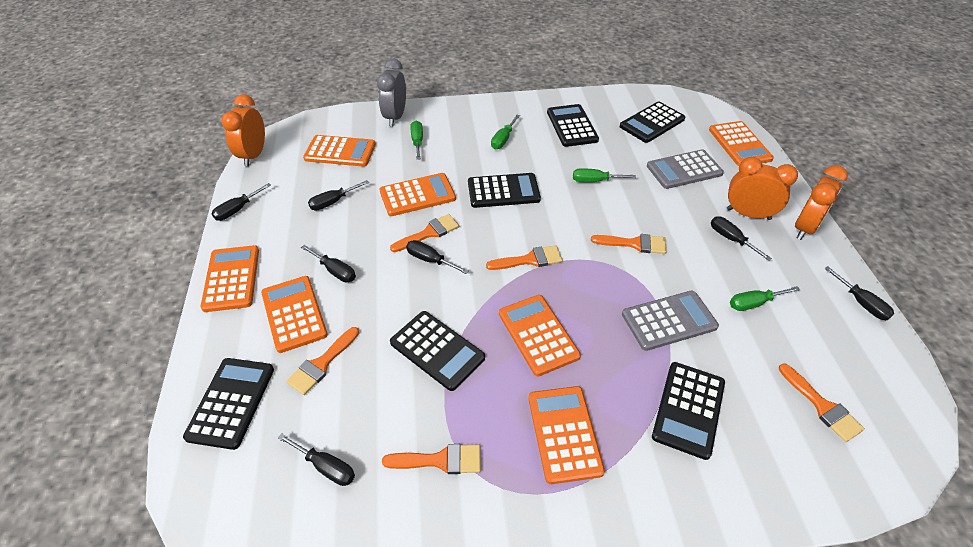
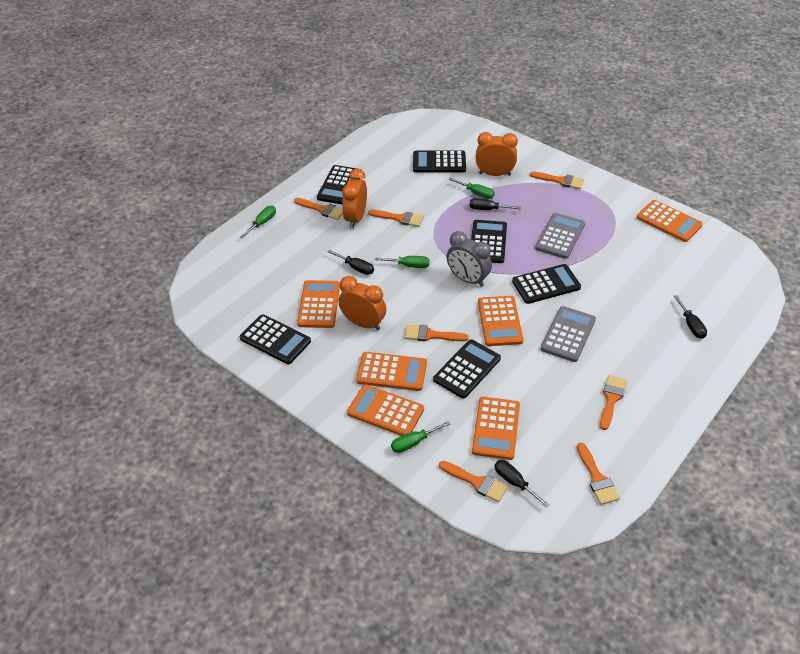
black screwdriver: [211,183,271,221] [278,433,355,486] [301,245,356,282] [308,180,369,210] [406,240,469,274] [711,216,772,261] [824,266,894,320] = 7 -> [327,250,374,275] [469,198,521,210] [495,460,549,507] [674,295,707,339] = 4
orange brush: [286,327,359,395] [382,444,481,474] [390,214,459,252] [486,245,563,270] [591,234,666,254] [779,363,865,442] = 6 -> [294,198,343,220] [368,210,424,227] [405,325,469,341] [439,461,508,502] [530,172,584,189] [577,443,620,505] [600,375,627,430] = 7
orange calculator: [200,245,259,312] [261,276,328,353] [303,135,376,167] [379,173,456,216] [499,295,581,376] [528,386,605,484] [709,121,774,166] = 7 -> [297,280,340,328] [347,384,424,436] [356,352,427,391] [472,397,520,460] [478,296,523,346] [637,200,703,242] = 6

